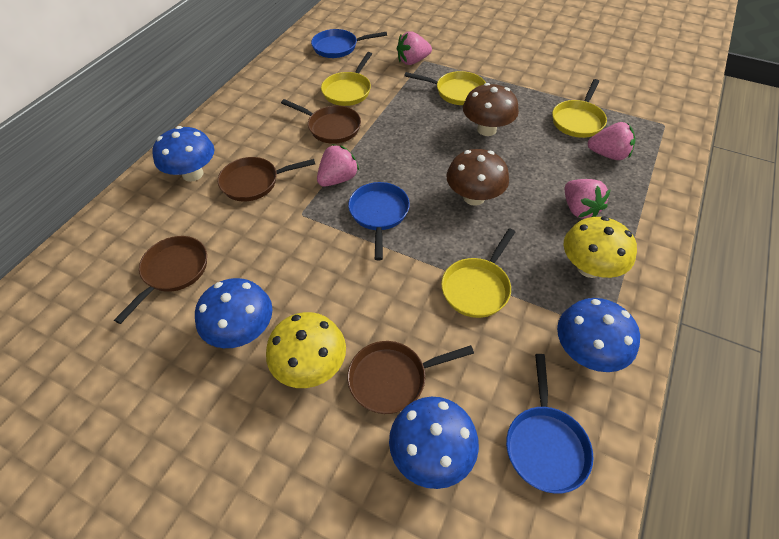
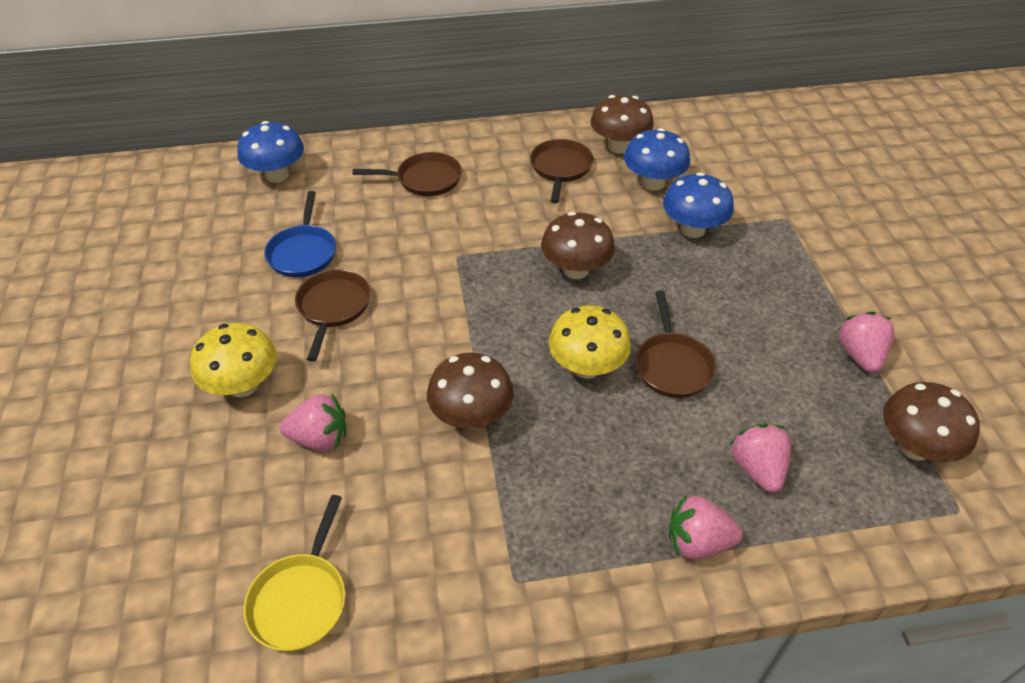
blue mushroom: [152,126,214,182] [195,278,272,348] [389,397,479,489] [557,298,640,372] = 4 -> [237,121,304,183] [624,128,690,191] [663,172,734,238] = 3
blue pan: [311,29,387,58] [348,182,410,260] [506,354,593,494] = 3 -> [264,191,336,277] = 1
brown mushroom: [446,149,509,206] [463,83,519,136] = 2 -> [427,353,514,429] [541,212,615,279] [591,95,654,154] [883,382,980,462] = 4
yellow pan: [321,52,372,106] [404,71,486,105] [441,228,515,318] [552,79,607,138] = 4 -> [244,495,346,651] = 1

